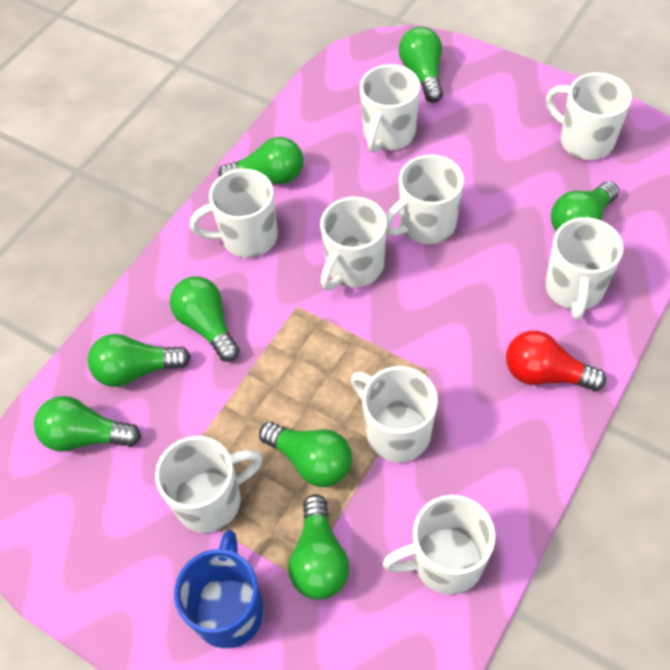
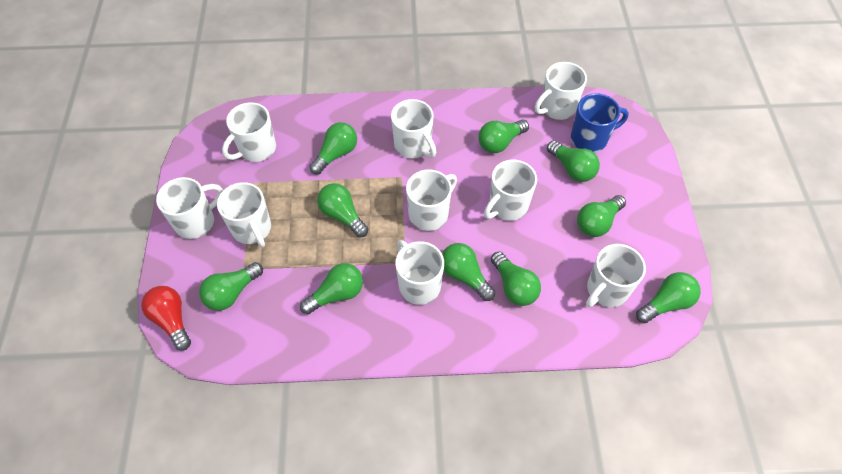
green light bulb: [34,396,141,452] [87,334,191,387] [170,276,240,362] [218,137,303,184] [259,422,352,487] [288,494,349,600] [399,27,443,103] [551,181,619,231] = 8 -> [199,262,263,311] [300,263,363,314] [309,122,357,174] [317,183,368,237] [442,243,495,301] [478,119,529,153] [491,252,541,306] [547,140,600,182] [577,195,626,237] [636,272,701,323] = 10

